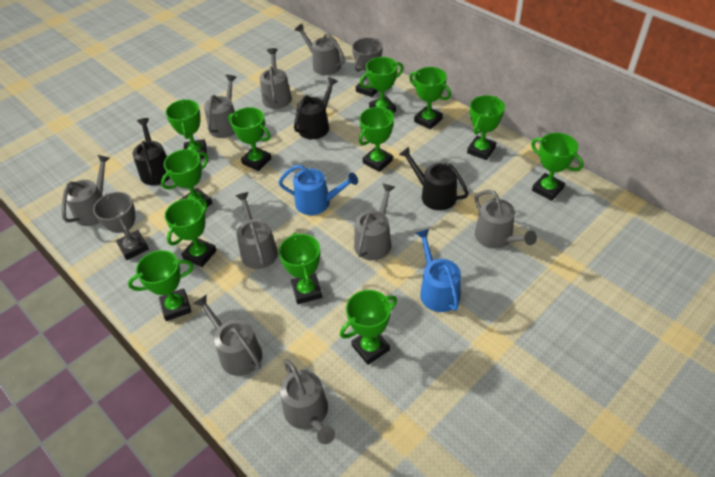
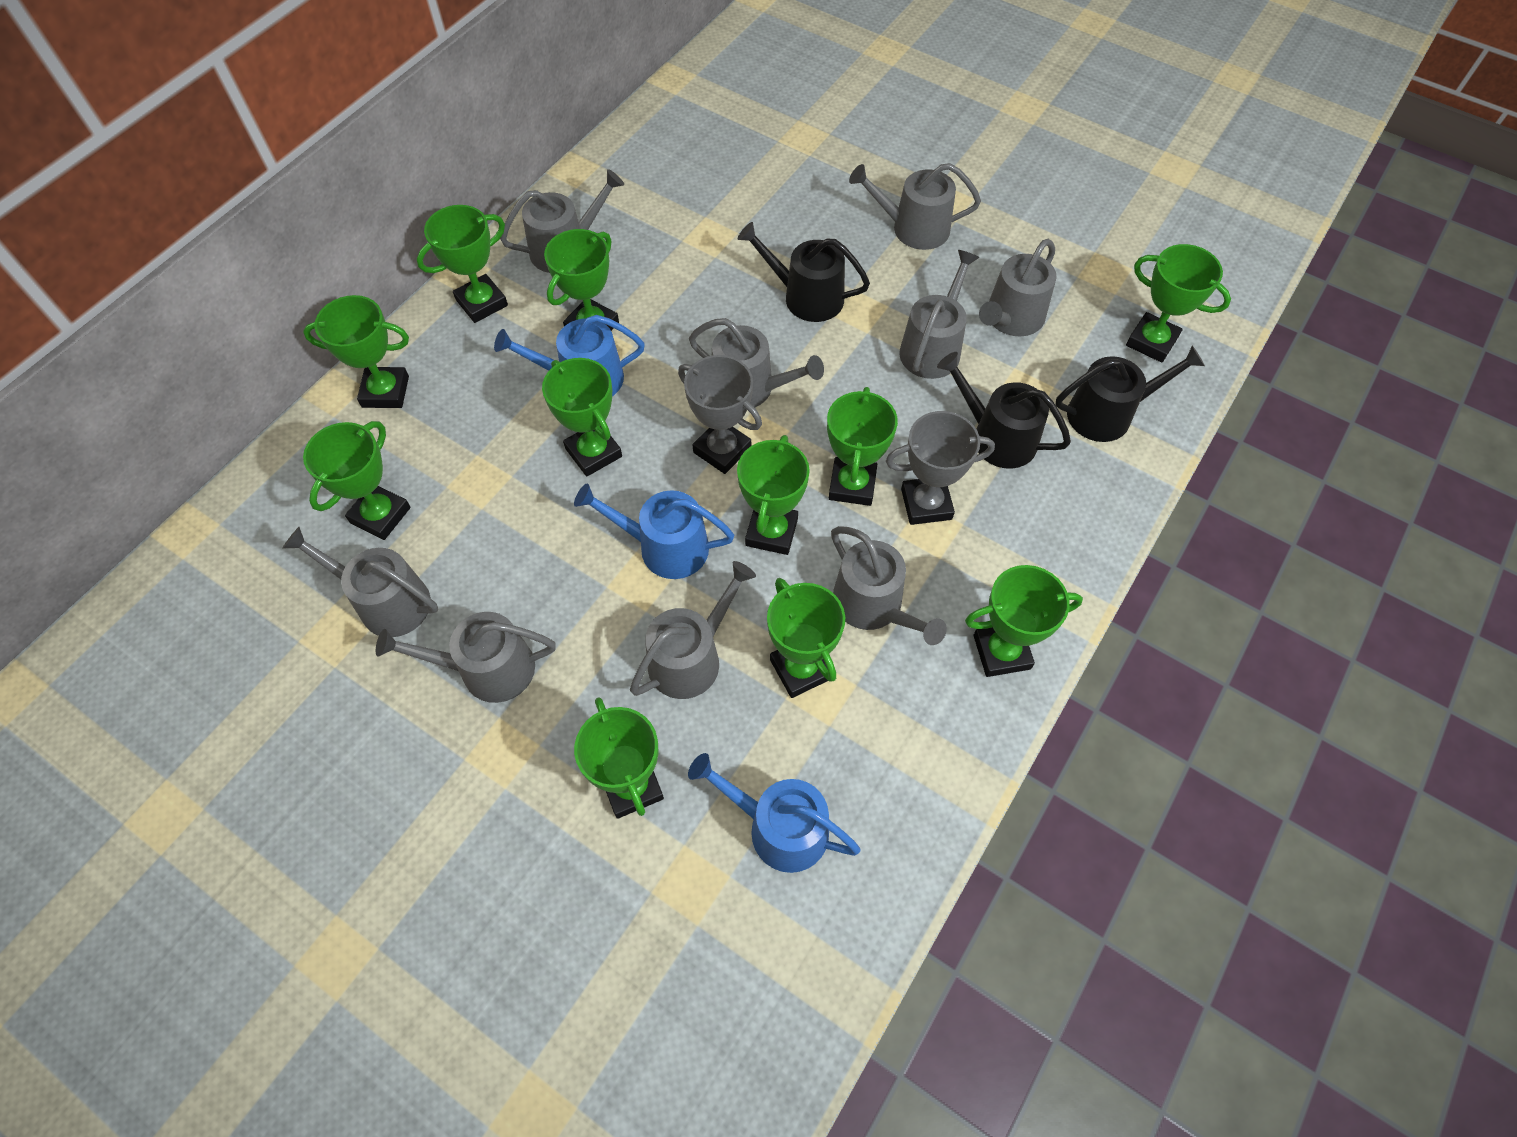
blue watering can: [278,164,358,215] [416,229,461,312] = 2 -> [494,315,645,396] [574,483,734,579] [688,753,861,873] = 3
green trophy: [128,250,194,321] [161,149,212,207] [165,99,207,159] [165,198,217,267] [228,107,272,171] [279,232,322,304] [340,290,397,365] [359,107,394,172] [360,57,404,112] [409,67,451,129] [467,95,505,160] [531,133,583,201] = 12 -> [303,295,409,408] [303,421,411,540] [417,205,508,323] [542,358,622,477] [544,229,619,331] [574,697,664,819] [737,435,810,555] [767,578,845,698] [827,387,898,506] [965,565,1083,677] [1126,244,1231,363] = 11

